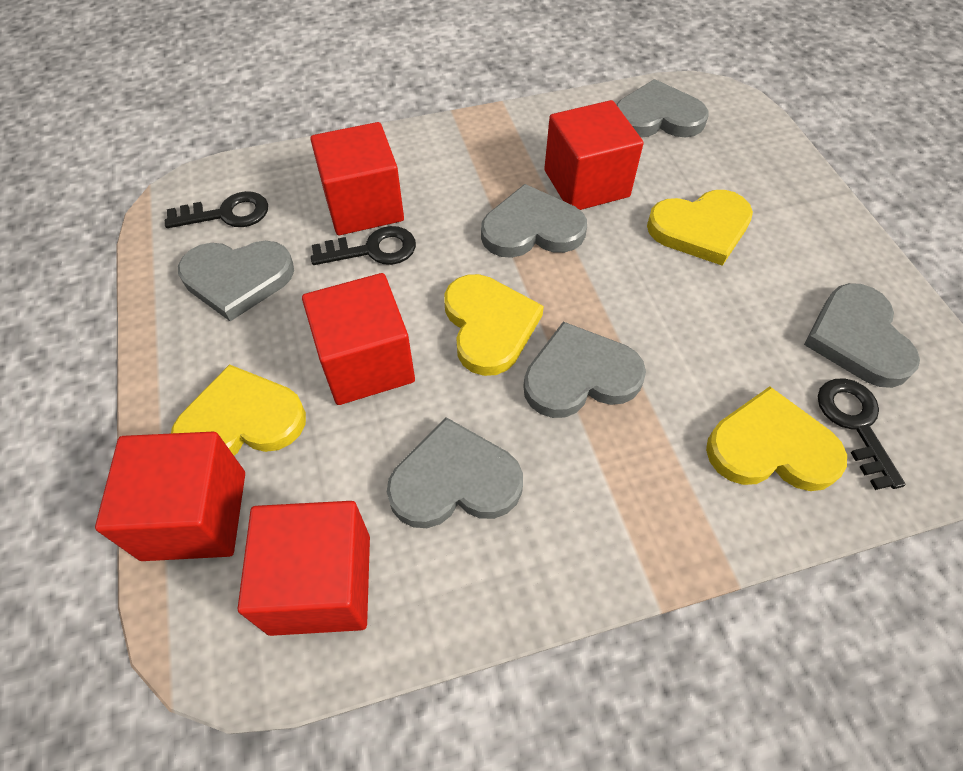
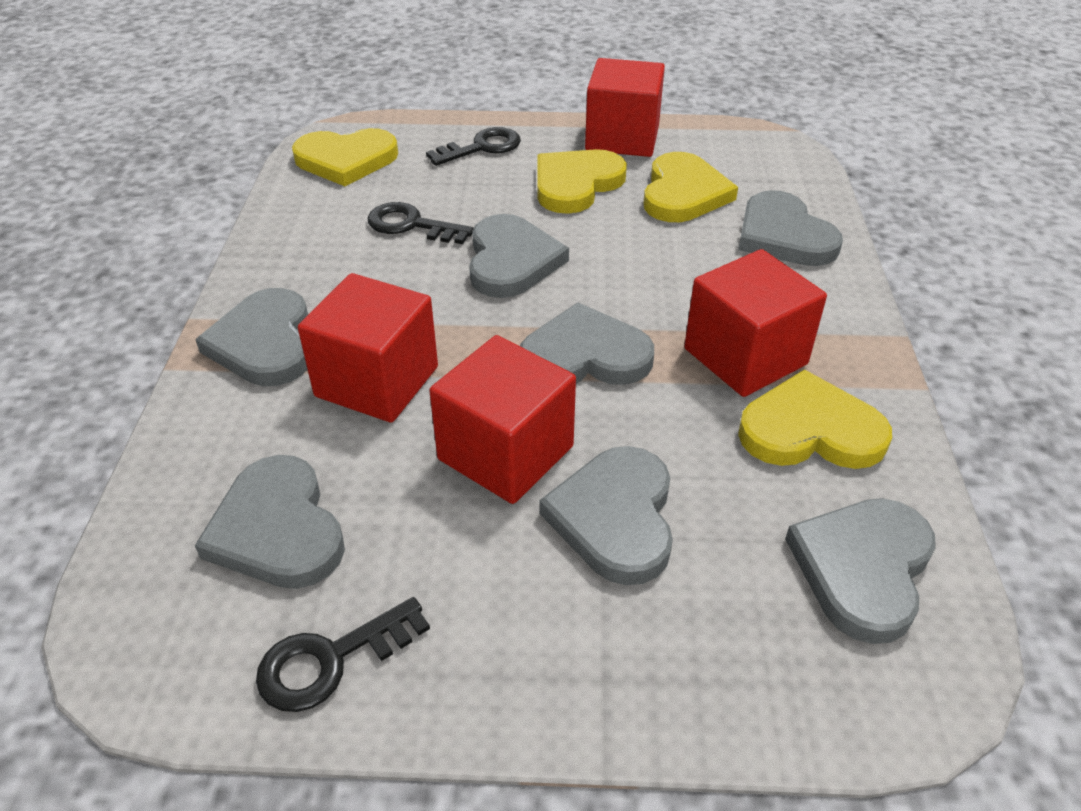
grey heart: [178,241,294,321] [387,417,523,528] [481,184,587,258] [523,322,646,418] [616,79,708,138] [804,283,920,388] = 6 -> [195,288,308,386] [195,455,345,589] [469,214,569,298] [520,303,654,385] [539,446,673,585] [738,190,843,266] [785,498,936,644] = 7
red cube: [95,432,245,561] [238,501,370,636] [302,273,415,405] [310,122,404,235] [544,100,644,210] = 5 -> [298,273,438,423] [429,335,576,504] [585,58,665,157] [684,249,827,397] = 4

